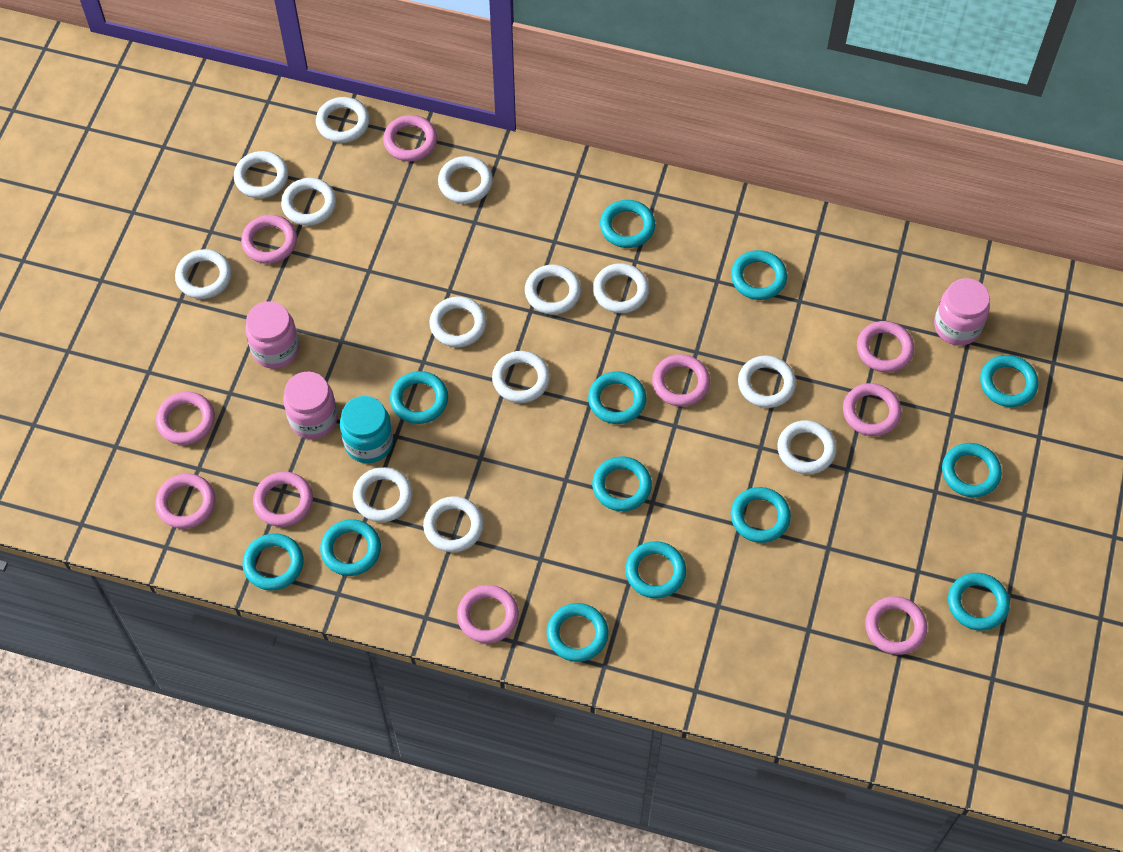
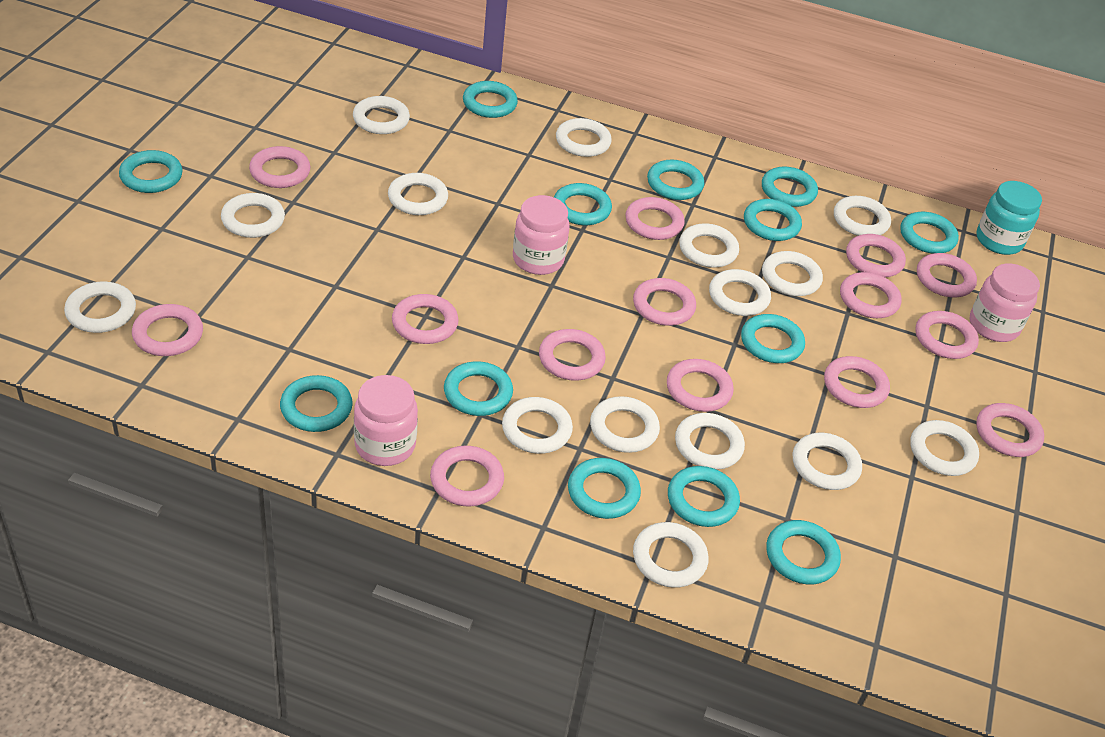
pink ring: [155,474,215,529] [156,392,215,445] [241,215,297,264] [253,472,313,527] [383,115,437,161] [457,585,519,643] [652,354,710,407] [843,383,901,436] [857,321,914,372] [865,596,927,655] = 10 -> [132,304,203,356] [249,146,310,188] [392,294,459,344] [430,446,504,506] [539,329,606,381] [625,197,685,240] [633,278,696,326] [667,359,734,412] [824,356,890,408] [840,272,901,318] [846,234,906,277] [915,311,979,359] [917,253,977,297] [976,403,1044,457] = 14
white ring: [175,249,232,299] [234,151,288,198] [281,178,336,226] [316,97,370,143] [353,467,412,522] [423,496,484,552] [429,296,487,347] [438,156,493,204] [492,351,550,403] [525,265,581,315] [593,263,649,313] [738,356,796,408] [777,420,837,474] = 13 -> [64,282,136,333] [221,193,285,238] [353,96,410,134] [388,173,448,215] [502,397,573,454] [556,118,612,157] [590,396,660,453] [633,522,709,588] [675,413,745,470] [679,223,739,268] [709,269,771,316] [762,251,823,296] [793,433,862,490] [834,196,891,236] [910,420,979,476] = 15

